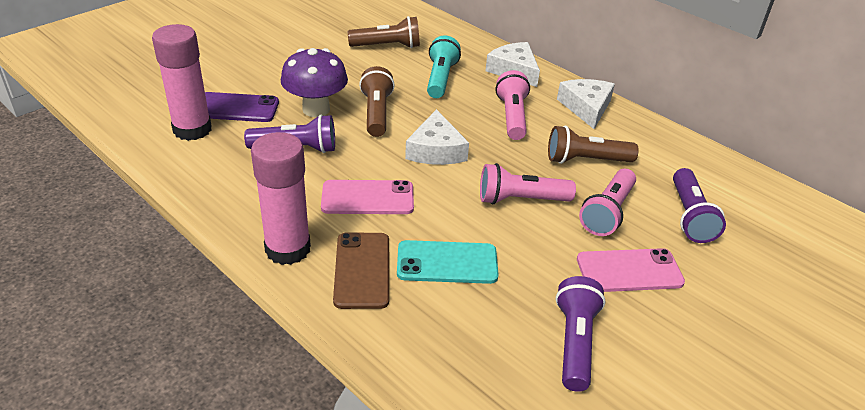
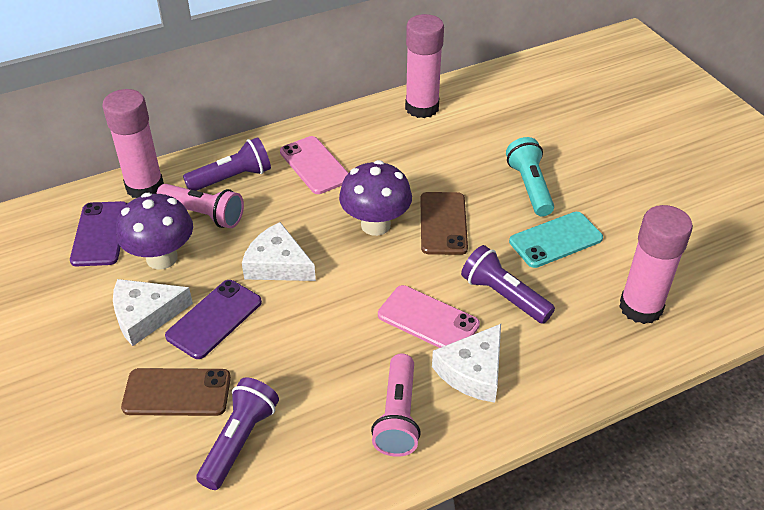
brown flashlight: [347,16,420,48] [359,66,395,137] [548,126,639,164] = 3 -> none = 0
brown phone: [333,232,389,309] = 1 -> [121,368,231,416] [421,192,468,255] = 2
pink flashlight: [480,163,576,204] [495,70,530,140] [579,169,636,236] = 3 -> [157,184,244,228] [371,354,421,457] = 2
pink glue stick: [152,24,212,141] [251,132,311,265] = 2 -> [102,89,164,198] [405,14,444,118] [619,205,693,324] = 3
purple mushroom: [281,48,348,117] = 1 -> [116,193,193,270] [339,160,412,236] = 2
purple phone: [205,92,279,122] = 1 -> [70,201,127,266] [165,280,262,359] = 2

